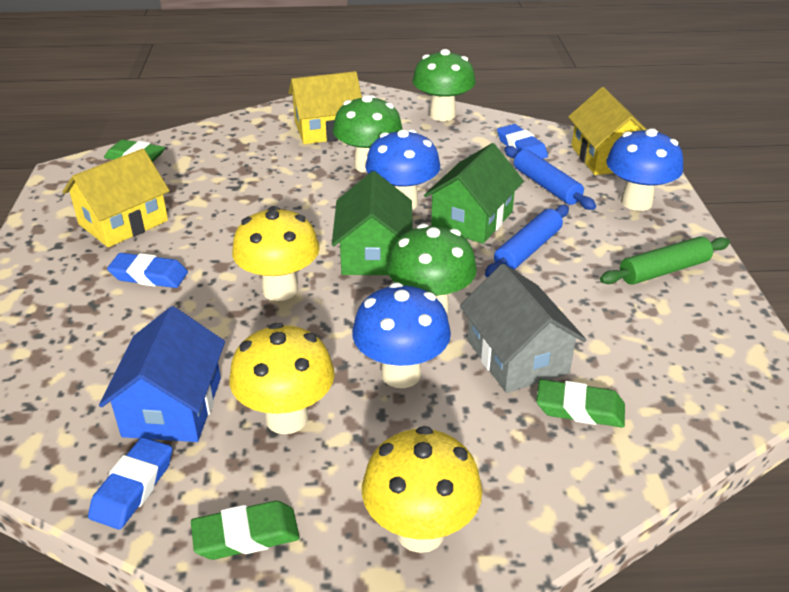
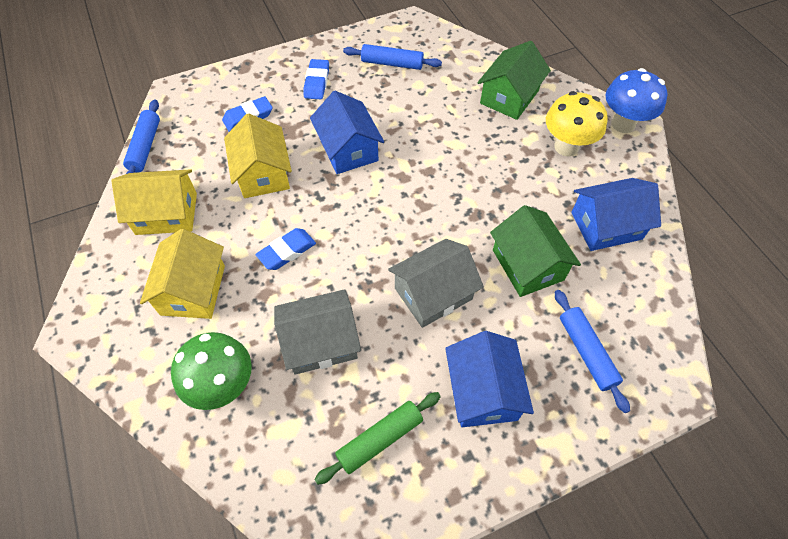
blue house: [99,306,225,442] = 1 -> [310,91,384,174] [445,331,534,427] [571,178,661,251] = 3
blue mushroom: [352,282,451,388] [365,129,440,210] [606,128,683,211] = 3 -> [606,68,668,133] = 1
blue rolling pin: [485,205,569,278] [504,146,596,210] = 2 -> [123,100,160,174] [343,44,442,70] [555,290,630,413] = 3
green eraser: [104,140,165,162] [191,501,300,560] [536,379,625,428] = 3 -> none = 0
green mushroom: [333,95,403,173] [387,224,477,314] [412,49,476,121] = 3 -> [171,332,252,410] = 1
grey house: [460,264,586,393] = 1 -> [274,289,361,375] [388,239,484,328] = 2
yellow mushroom: [229,323,335,434] [232,206,320,301] [362,426,482,553] = 3 -> [546,91,608,156] = 1

